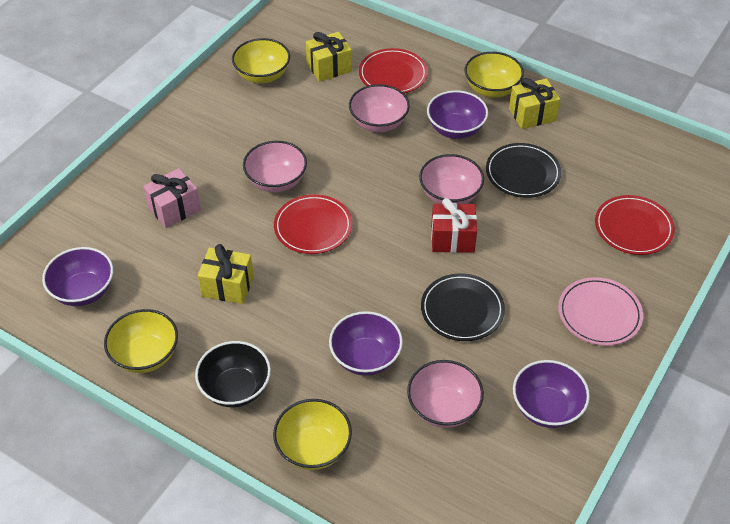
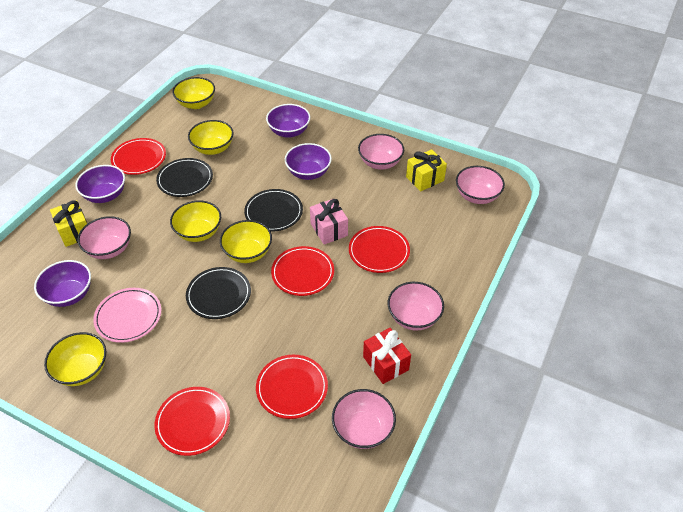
black bowl: [195,341,271,407] = 1 -> none = 0
black plate: [421,274,505,341] [486,143,561,198] = 2 -> [156,158,213,197] [186,267,251,319] [244,189,303,232] = 3
pink bowl: [243,141,307,192] [349,84,410,132] [407,360,484,428] [419,154,484,204] = 4 -> [78,216,131,259] [332,389,396,449] [358,134,404,170] [388,282,444,331] [456,166,505,204] = 5
red plate: [274,194,352,254] [359,48,428,94] [595,195,675,255] = 3 -> [111,138,166,175] [154,387,230,456] [256,355,328,419] [271,246,334,296] [349,226,410,273] = 5
yellow bowl: [104,309,178,373] [232,38,290,83] [273,399,352,470] [464,52,524,98] = 4 -> [44,332,106,386] [170,200,221,242] [172,77,215,109] [188,120,234,155] [220,220,272,263] = 5
yellow gift: [198,244,254,304] [306,32,352,82] [509,78,560,129] = 3 -> [50,200,87,247] [406,149,447,191] = 2

